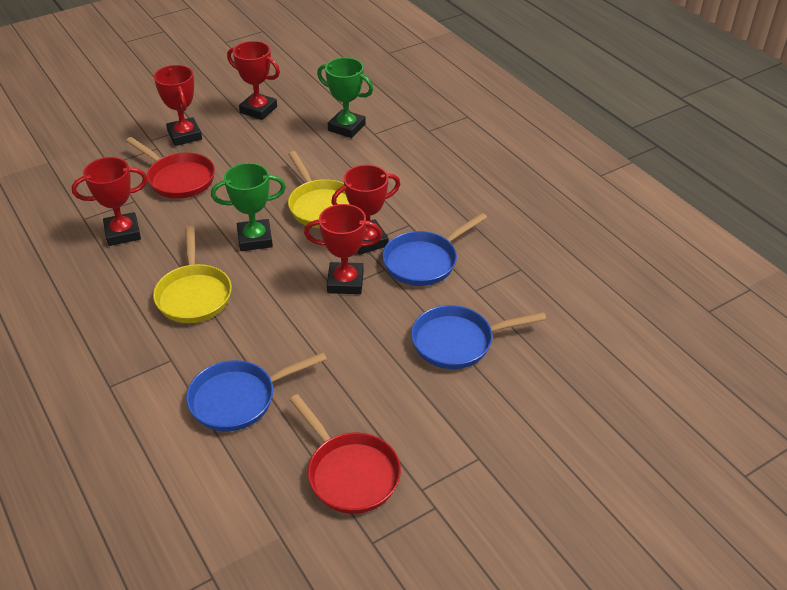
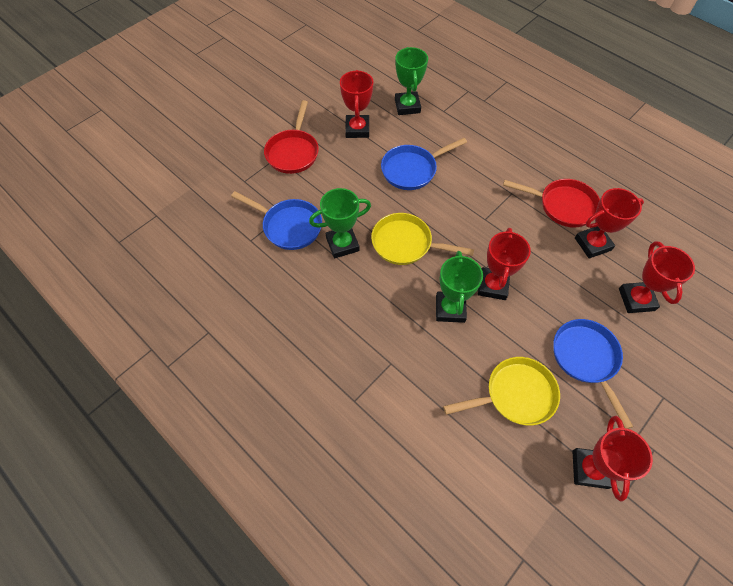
green trophy: [211,163,286,251] [317,57,373,138] = 2 -> [309,188,371,259] [395,47,428,115] [436,251,483,323] = 3

